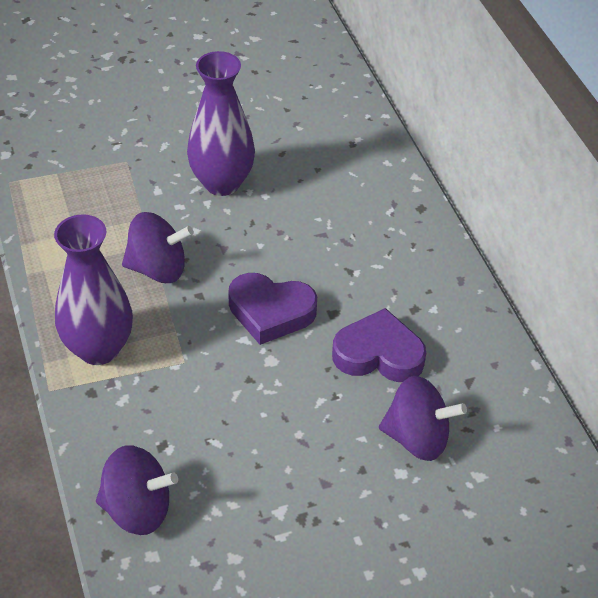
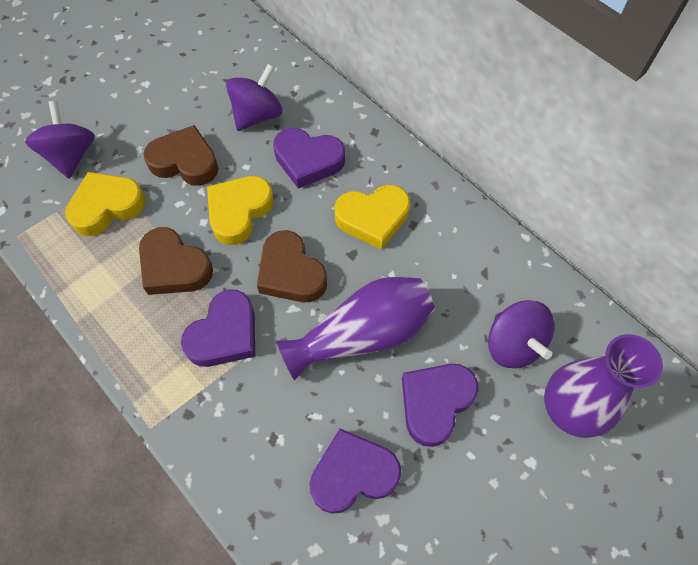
brown heart: none = 0 -> [139,227,213,295] [143,125,218,186] [257,230,327,302] = 3
purple heart: [228,273,317,345] [332,308,426,382] = 2 -> [181,289,255,367] [273,128,345,189] [309,428,401,514] [402,364,478,447] = 4
yellow heart: none = 0 -> [65,172,146,236] [207,176,273,245] [335,185,410,250] = 3

